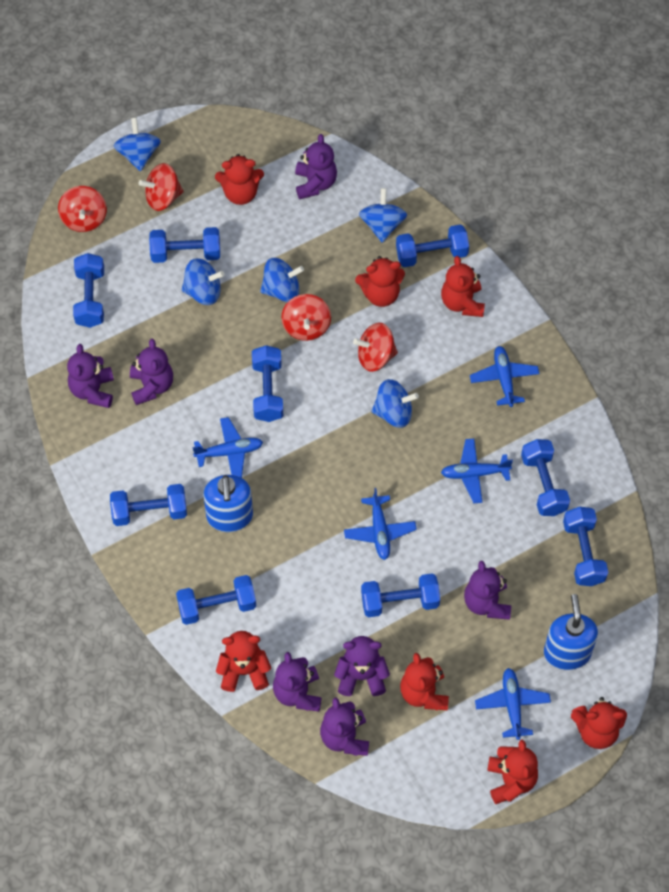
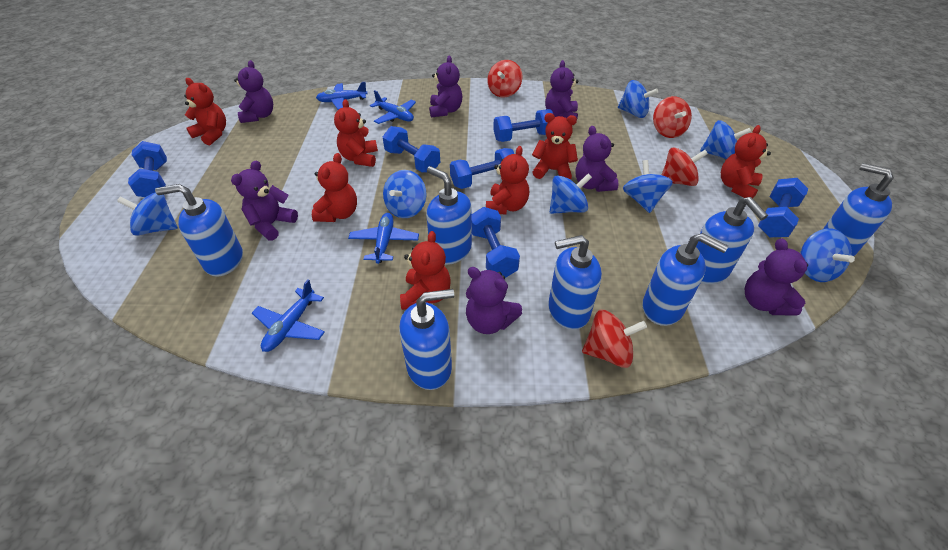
blue dumbbell: [73,253,104,328] [110,484,187,526] [149,227,220,263] [176,575,256,625] [252,345,283,422] [361,573,440,617] [396,224,469,267] [521,439,570,516] [563,507,608,586] = 9 -> [128,141,167,197] [383,126,440,173] [450,148,514,189] [472,207,520,278] [493,109,553,142] [758,178,808,237] = 6
blue plane: [192,417,263,478] [344,488,417,560] [441,439,513,503] [470,346,540,407] [475,668,551,740] = 5 -> [252,279,325,352] [316,82,368,110] [348,213,419,264] [370,90,416,124] = 4
blue soap dispenser: [203,475,253,532] [544,594,598,670] = 2 -> [155,184,243,277] [399,289,454,390] [426,166,472,265] [548,235,602,330] [643,233,728,326] [696,197,768,284] [823,163,894,256] = 7
blue spinning top: [114,118,161,171] [182,258,225,305] [260,258,304,302] [359,188,407,243] [372,379,419,428] = 5 -> [117,192,178,236] [383,170,427,218] [550,173,592,214] [618,80,658,118] [623,160,673,213] [700,120,751,159] [800,228,855,282] = 7

